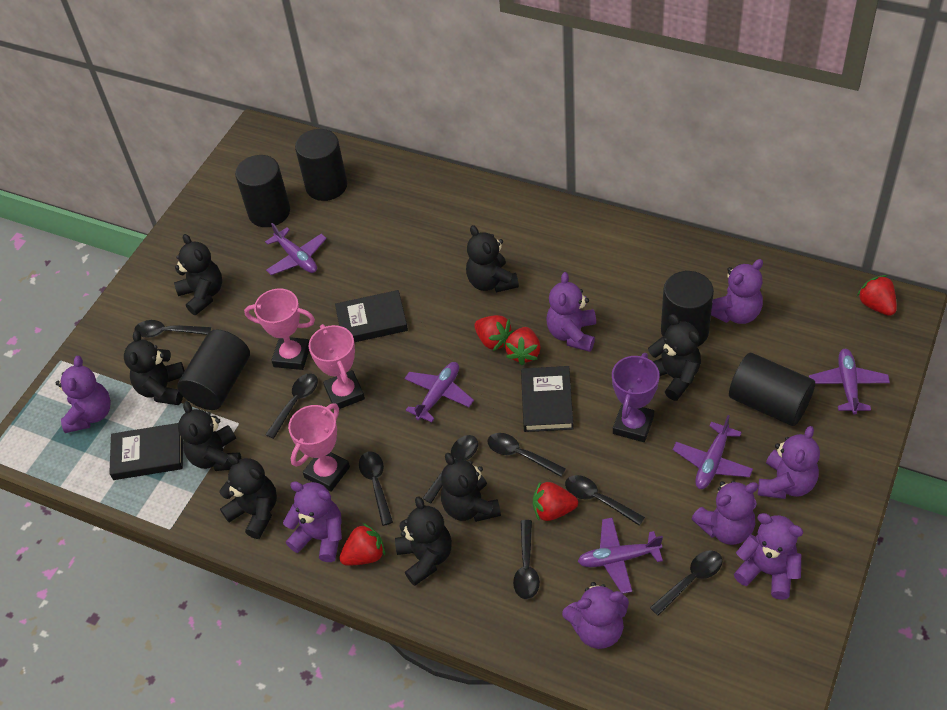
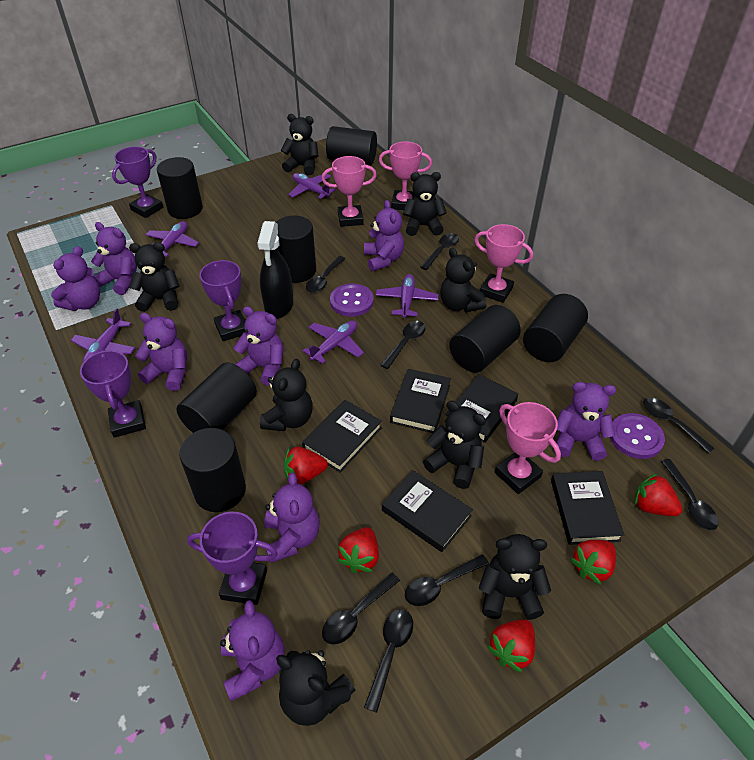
black book: [109,423,183,480] [335,290,408,342] [521,366,573,432] = 3 -> [302,400,382,472] [382,470,473,552] [390,369,451,433] [445,374,518,443] [551,471,624,545] = 5
black cylinder: [177,330,250,410] [235,155,290,227] [295,129,347,201] [661,271,714,347] [729,353,815,426] = 5 -> [157,157,203,219] [176,362,257,433] [179,428,246,512] [276,216,316,283] [326,126,377,165] [449,305,521,373] [523,294,588,362] = 7
black spray bottle: none = 0 -> [257,221,293,319] = 1
pink trophy: [244,289,315,370] [288,403,350,492] [309,324,365,409] = 3 -> [322,156,377,227] [379,142,432,210] [474,224,533,303] [495,402,561,494] = 4
purple button: none = 0 -> [330,284,374,317] [610,413,665,459] = 2
purple trophy: [612,353,660,442] = 1 -> [80,349,146,438] [112,146,163,218] [187,512,278,605] [199,260,246,341] = 4

